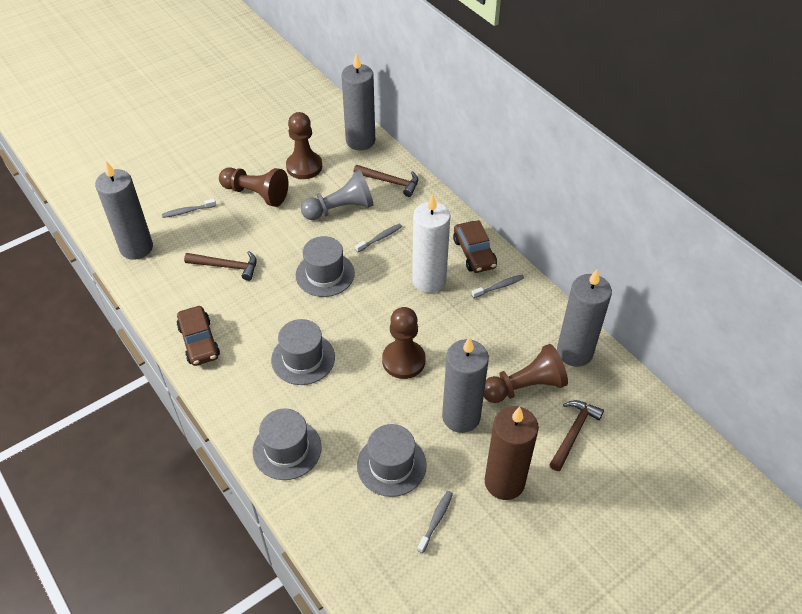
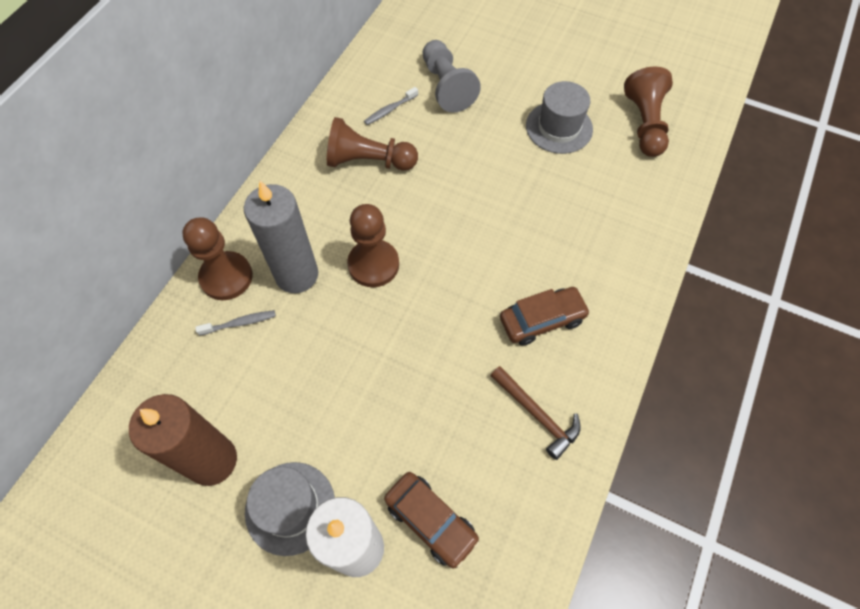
brown hammer: [184,251,257,281] [354,165,418,197] [549,400,604,471] = 3 -> [490,366,581,460] = 1
grey candle: [95,161,153,260] [342,53,375,150] [442,337,489,433] [557,269,612,367] = 4 -> [244,181,318,293] = 1
grey hat: [252,408,321,480] [271,319,335,385] [296,236,355,297] [357,424,427,497] = 4 -> [245,462,335,556] [526,81,593,154] = 2
grey toothbrush: [162,199,216,218] [355,224,402,252] [417,491,453,553] [471,275,524,298] = 4 -> [195,310,276,336] [364,87,418,125] = 2

